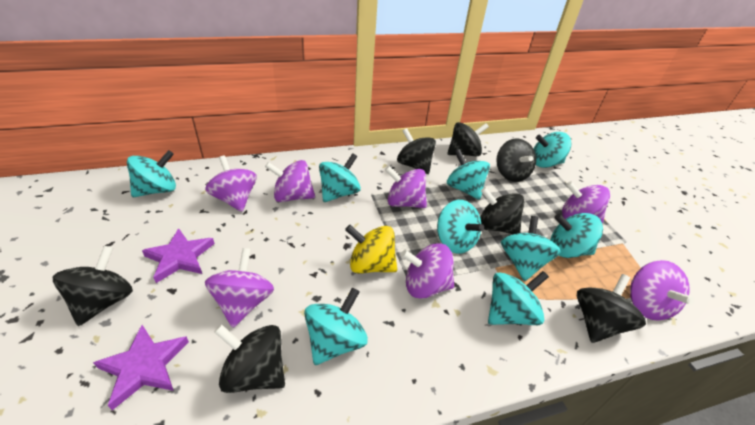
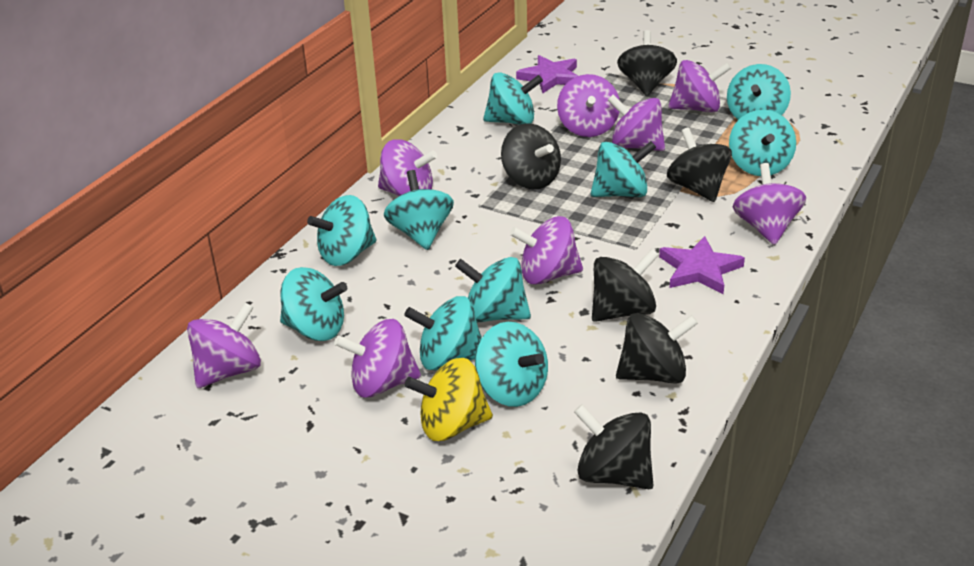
black spinning top: [53,246,133,326] [214,324,285,393] [397,128,436,174] [447,122,489,156] [480,187,524,234] [496,138,536,182] [577,274,646,343] = 7 -> [501,123,561,189] [574,404,653,489] [592,249,659,322] [616,313,698,384] [617,30,677,96] [667,127,732,202] = 6
purple spinning top: [205,156,257,212] [205,248,274,328] [265,160,315,202] [385,166,427,208] [401,243,454,299] [562,181,610,224] [630,260,694,321] = 7 -> [187,302,261,388] [334,319,421,397] [378,139,437,196] [510,216,583,285] [557,74,620,137] [608,95,665,151] [668,60,731,113] [733,163,806,245] = 8
turquoise spinning top: [127,150,176,197] [304,288,368,365] [319,153,361,202] [437,200,484,254] [447,149,490,200] [488,271,549,325] [501,216,561,281] [533,132,572,168] [550,213,603,258] = 9 -> [280,267,347,341] [307,195,377,266] [384,170,454,250] [404,296,482,370] [455,257,531,322] [475,322,548,407] [483,72,543,125] [591,141,656,197] [727,64,791,120] [729,110,796,176] = 10

